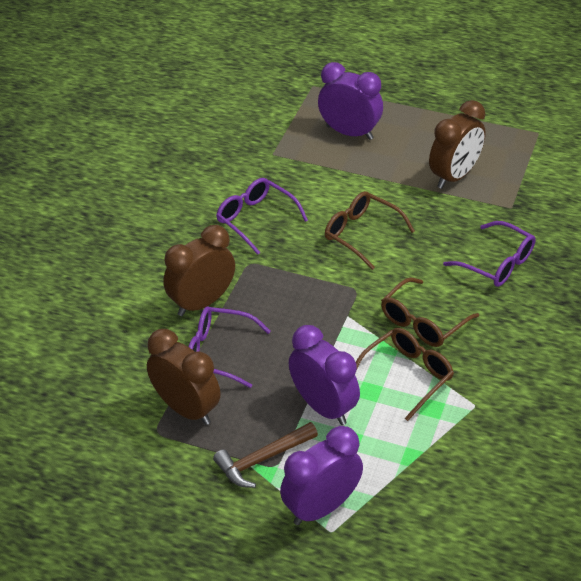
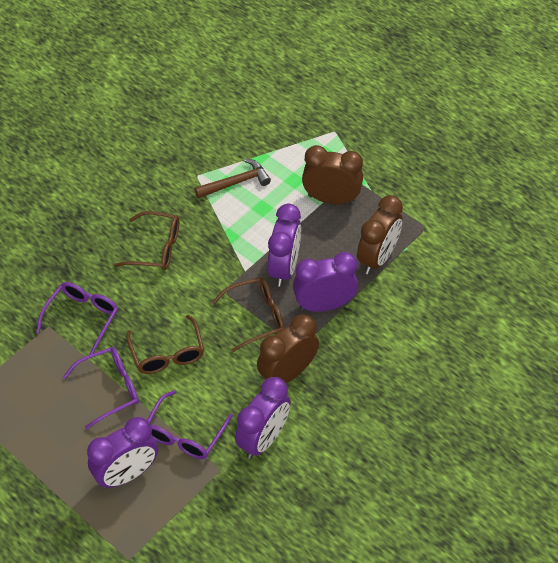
purple clock: [280,426,363,525] [289,325,360,425] [318,62,383,140] = 3 -> [87,417,158,488] [235,377,291,459] [268,204,301,287] [293,252,358,312] = 4

